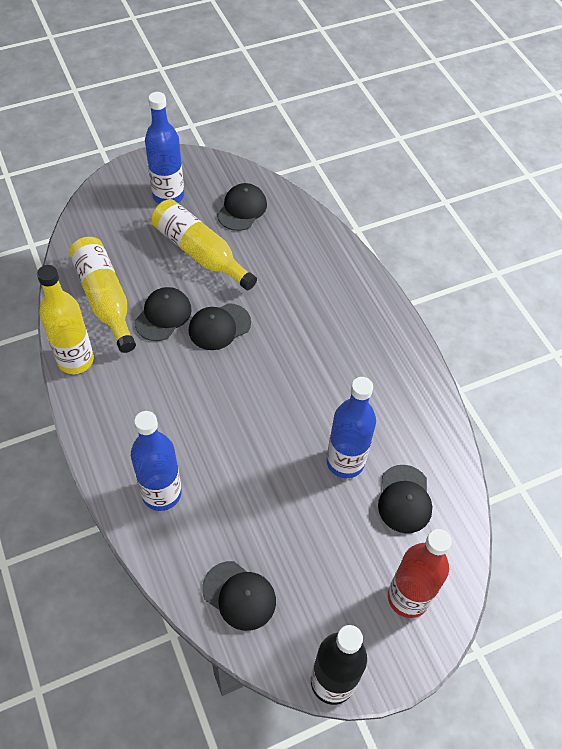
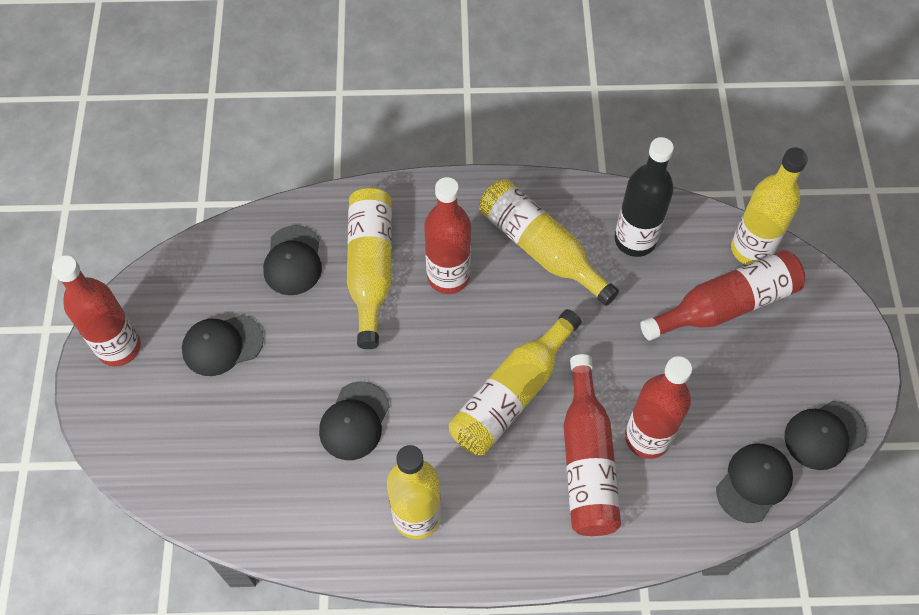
blue bottle: [131,411,182,511] [145,92,184,204] [326,377,376,478] = 3 -> none = 0
red bottle: [388,529,452,618] = 1 -> [52,255,141,366] [424,177,471,294] [564,354,621,536] [625,356,692,459] [640,250,805,341] = 5
yellow bottle: [37,265,94,374] [69,237,136,353] [151,199,257,290] = 3 -> [347,187,392,349] [387,445,441,539] [449,309,581,455] [479,179,619,306] [731,147,808,265] = 5

